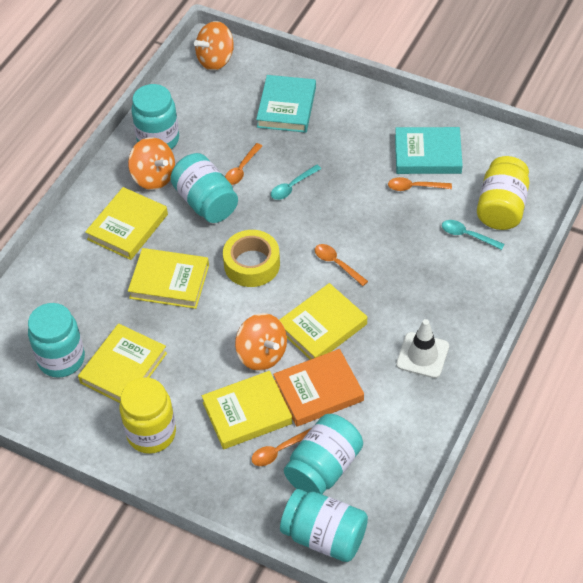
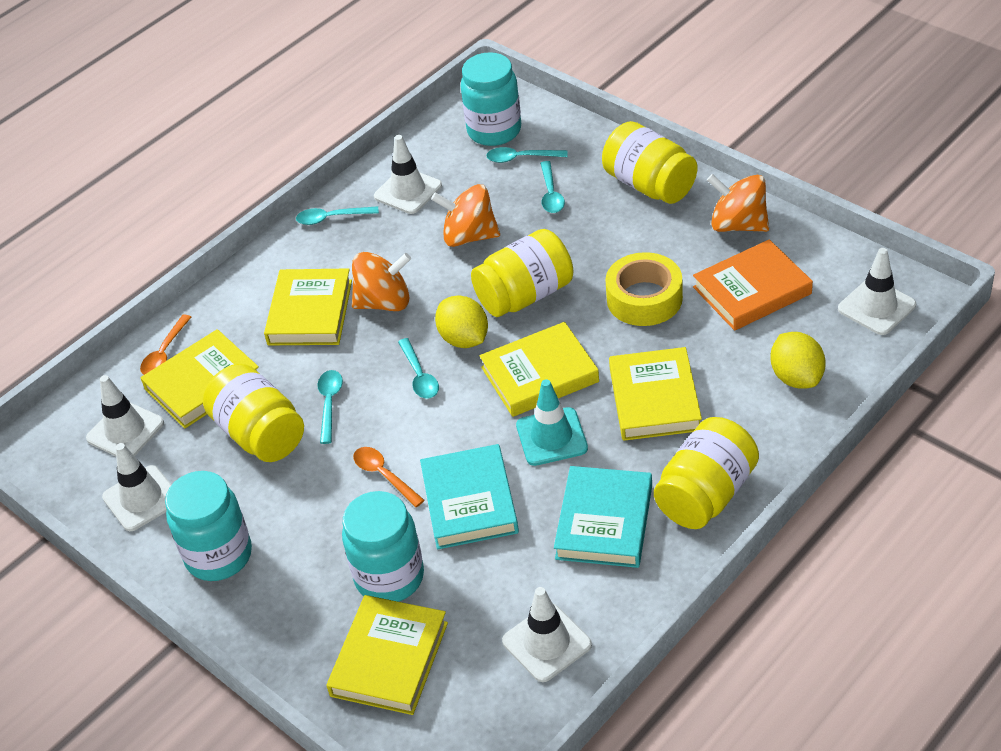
orange spoon: [225,143,262,185] [251,428,311,466] [315,244,368,286] [388,177,452,191] = 4 -> [140,314,191,375] [353,447,425,507] = 2
turquoise jar: [28,303,85,378] [132,84,179,149] [170,153,238,223] [280,489,368,562] [284,414,363,494] = 5 -> [165,471,252,581] [342,491,424,602] [461,52,521,146] = 3
turquoise spoon: [271,165,321,200] [442,220,504,250] = 2 -> [296,206,379,225] [318,370,343,444] [398,338,439,399] [486,147,567,163] [540,161,565,213] = 5
turquoise traffic cone: none = 0 -> [516,379,588,466] = 1
white traffic cone: [396,319,449,378] = 1 -> [86,375,164,456] [102,443,171,531] [374,135,442,214] [502,587,592,682] [838,248,916,335] = 5
yellow jar: [120,377,176,454] [477,156,529,230] = 2 -> [203,364,304,462] [471,229,574,317] [602,121,697,204] [654,417,759,529] = 4
yellow lemon: none = 0 -> [435,295,488,348] [771,332,826,389] = 2

